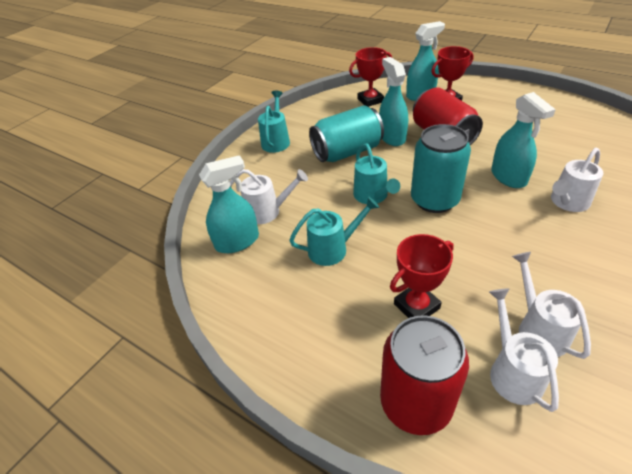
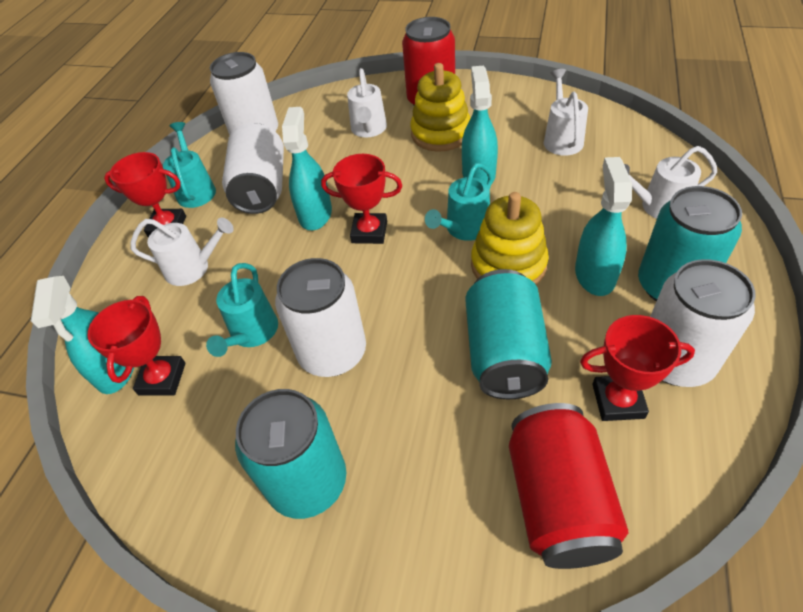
red trophy: [349,47,392,107] [390,234,454,318] [431,46,474,101] = 3 -> [88,296,186,396] [104,152,186,238] [321,154,402,244] [580,315,695,421] = 4
turquoise can: [309,105,384,162] [411,124,471,213] = 2 -> [235,389,346,519] [466,269,552,399] [638,186,742,301] = 3
white can: none = 0 -> [210,52,278,136] [222,123,284,214] [275,258,366,377] [650,259,756,387] = 4
yellow stacking toy: none = 0 -> [410,63,471,152] [471,192,549,285] = 2

